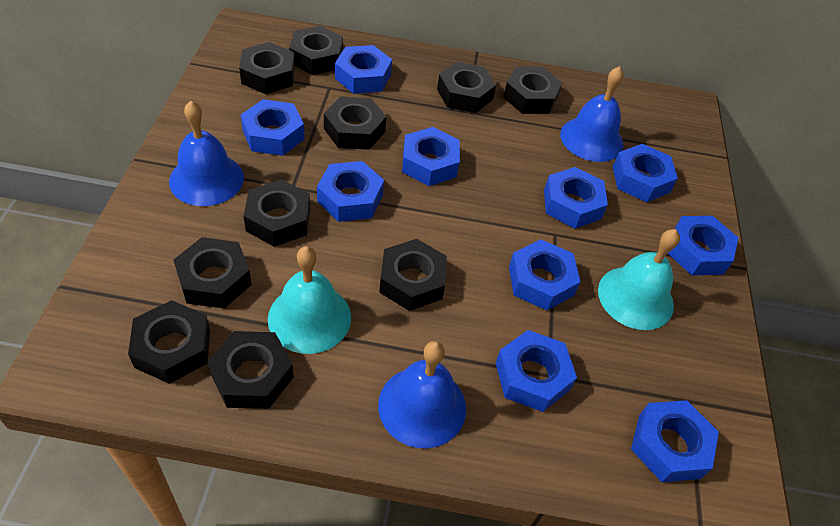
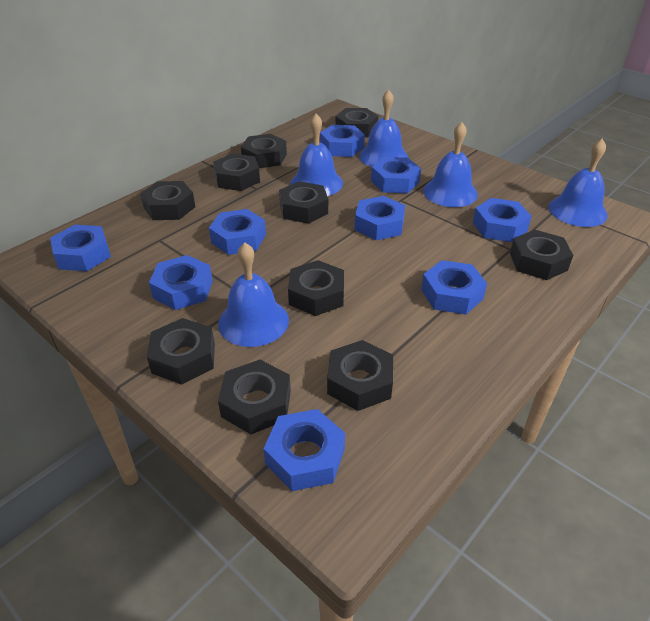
blue bell: [169,101,244,206] [378,341,466,448] [560,66,624,162] = 3 -> [218,242,289,347] [291,114,343,196] [359,90,408,167] [423,122,478,207] [549,139,608,227] = 5
blue nut: [241,99,305,156] [317,161,384,222] [335,45,392,94] [402,127,460,186] [496,330,577,412] [509,239,580,310] [544,167,608,229] [613,144,678,202] [631,400,719,482] [668,216,739,275] = 10 -> [50,225,111,271] [149,255,213,310] [209,209,266,255] [264,409,345,491] [320,125,365,157] [355,196,405,240] [371,157,421,193] [421,260,487,314] [473,198,532,242] = 9
turquoise bell: [268,246,351,354] [598,229,680,330] = 2 -> none = 0

